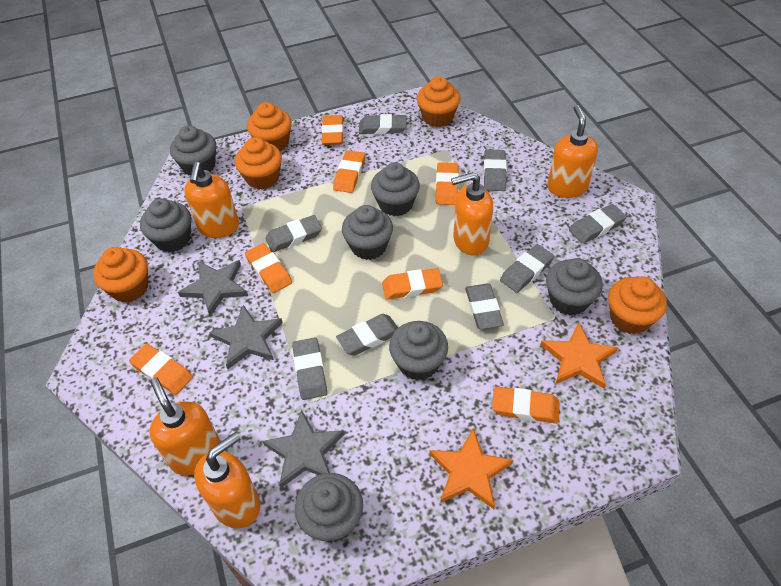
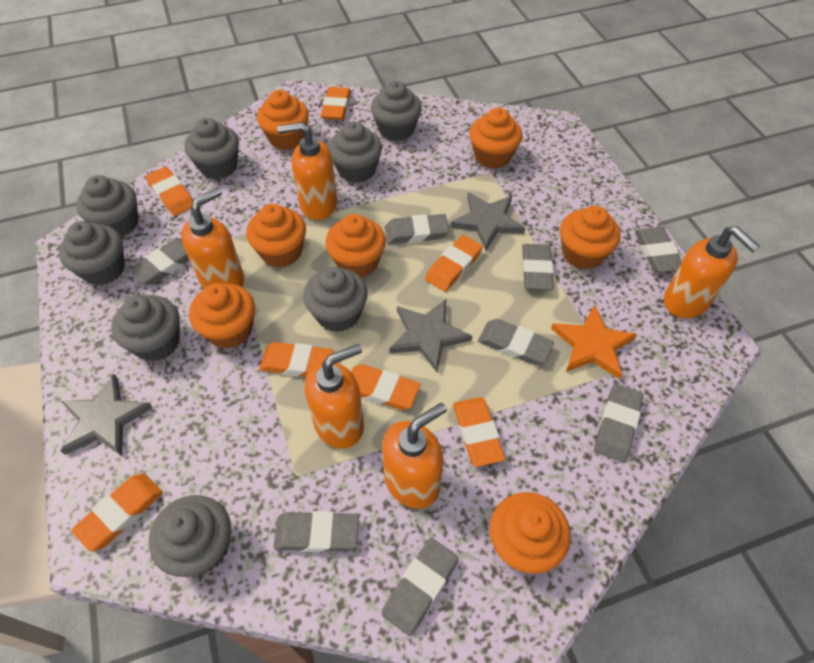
grey cupcake: [140,198,191,252] [170,125,216,176] [295,473,363,543] [342,205,393,260] [371,163,420,216] [389,321,448,380] [546,258,603,316] = 7 -> [59,221,125,285] [76,175,138,237] [111,295,180,362] [149,495,231,577] [185,118,239,179] [303,267,368,332] [328,121,382,183] [371,81,422,141] = 8
orange cupcake: [93,247,148,303] [235,137,282,190] [247,102,292,151] [417,76,460,127] [608,276,667,334] = 5 -> [189,283,255,349] [246,204,306,268] [257,90,309,150] [325,214,386,277] [469,108,523,169] [490,492,571,574] [560,206,621,270] = 7
orange star: [429,428,513,509] [540,322,618,389] = 2 -> [551,305,637,379] = 1

